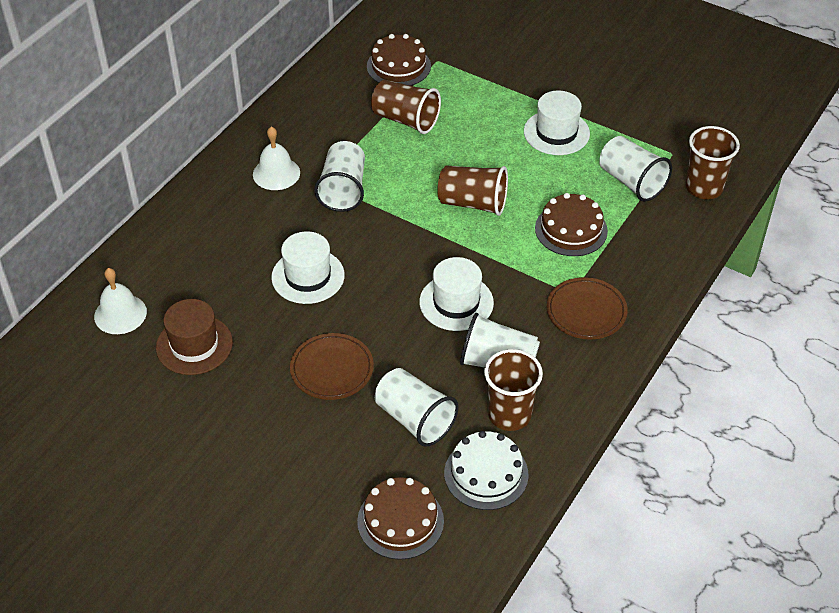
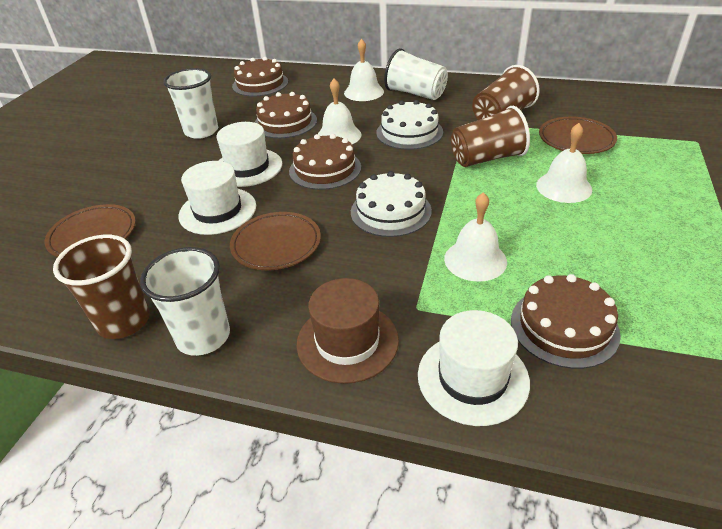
brown cake: [357,477,444,560] [367,34,431,86] [535,193,608,256] = 3 -> [232,57,288,96] [254,92,317,138] [289,134,361,190] [511,274,621,369] = 4
brown cup: [371,80,441,134] [437,165,508,216] [484,349,543,431] [686,126,740,199] = 4 -> [53,235,150,339] [451,106,530,167] [472,65,540,120] = 3
brown plate: [290,333,374,400] [547,277,628,339] = 2 -> [44,204,136,257] [230,212,321,270] [539,117,617,154] = 3
white bell: [94,268,147,334] [253,127,300,190] = 2 -> [318,78,361,144] [344,39,384,101] [444,192,507,282] [536,123,592,203] = 4
white cake: [444,431,529,510] = 1 -> [351,171,432,237] [376,100,443,150] = 2
white cup: [314,141,365,212] [375,368,458,447] [460,313,540,368] [599,136,672,202] = 4 -> [140,247,230,356] [164,68,218,139] [384,48,448,100] = 3

